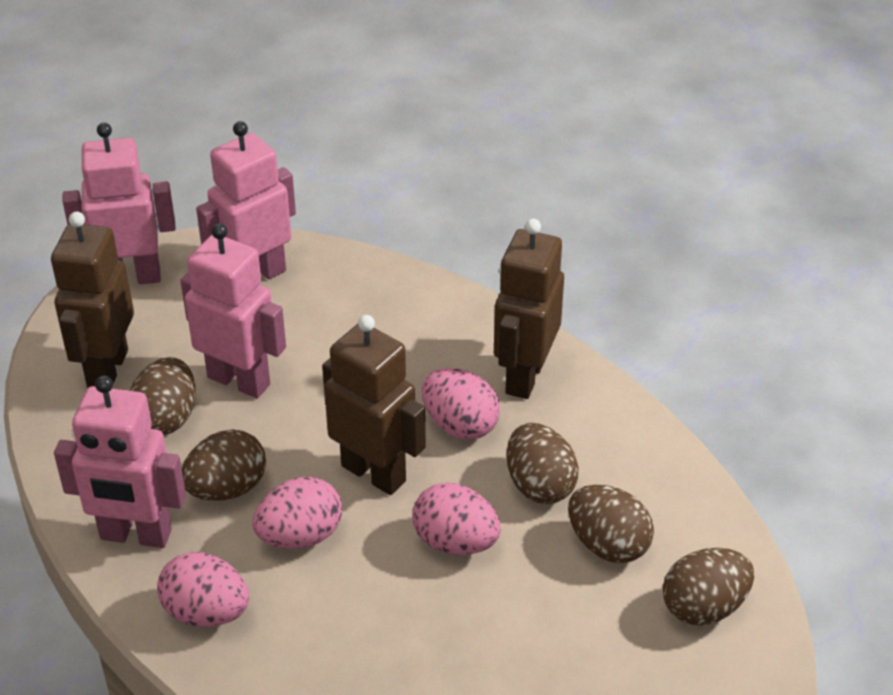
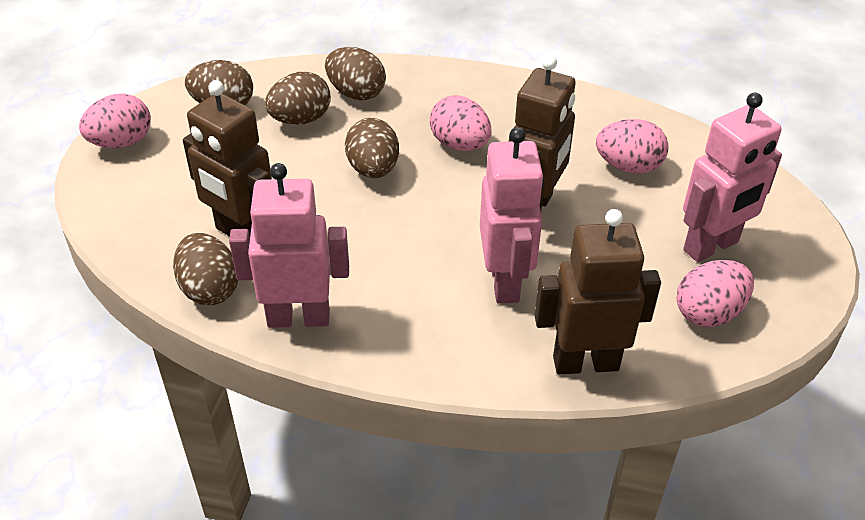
pink robot: [54,376,186,548] [62,123,176,284] [180,223,286,398] [196,121,296,279] = 4 -> [229,163,349,328] [480,127,544,304] [683,92,782,262] = 3

